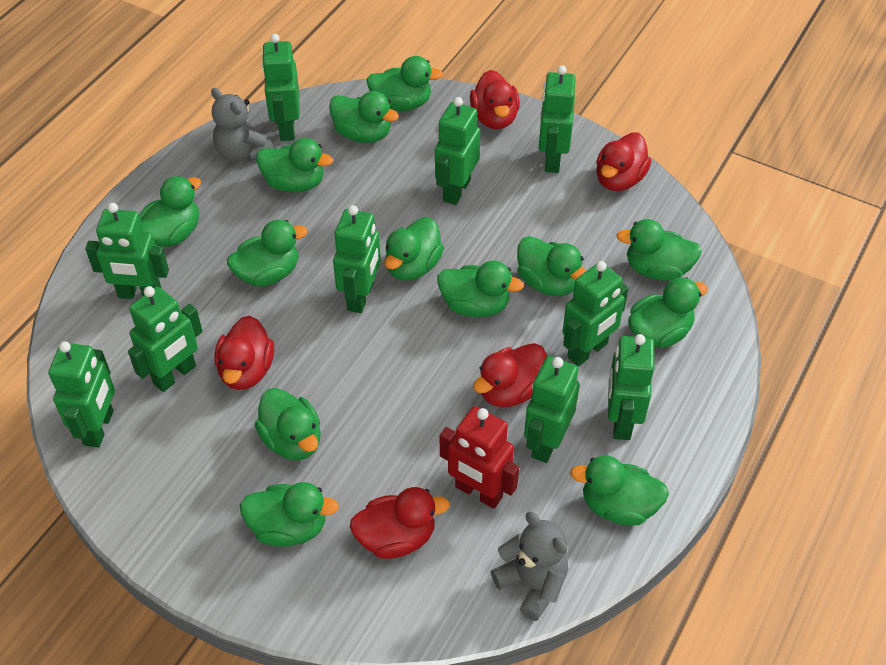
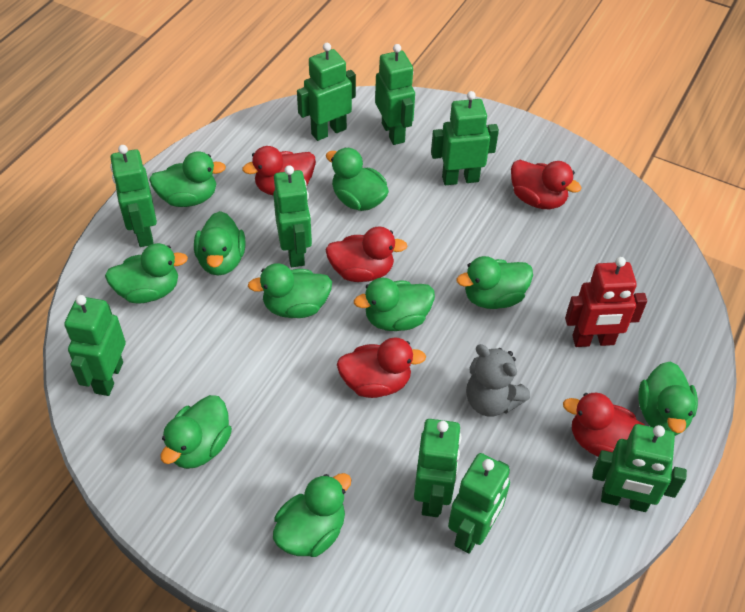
green duck: [139,176,201,247] [227,220,308,286] [240,482,339,547] [255,388,321,460] [256,138,333,193] [329,91,399,143] [366,56,443,111] [384,217,444,281] [437,261,524,317] [517,236,586,296] [570,455,669,526] [616,219,702,281] [628,277,708,348] = 13 -> [105,243,188,304] [149,151,226,207] [161,395,232,469] [194,211,245,276] [248,263,332,318] [273,473,352,557] [326,148,389,211] [354,278,435,331] [456,256,533,309] [638,361,698,436] = 10
green robot: [48,341,115,447] [85,203,169,299] [128,286,202,392] [262,34,300,141] [333,205,381,313] [435,97,480,205] [524,356,580,463] [539,65,576,173] [562,261,629,366] [608,334,654,440] = 10 -> [64,295,126,396] [110,145,157,247] [273,165,312,267] [297,43,356,141] [375,44,415,145] [414,419,462,517] [431,91,499,185] [448,453,510,554] [592,424,687,512] = 9
grey teddy bear: [211,88,274,162] [491,512,568,621] = 2 -> [466,344,530,417] = 1

